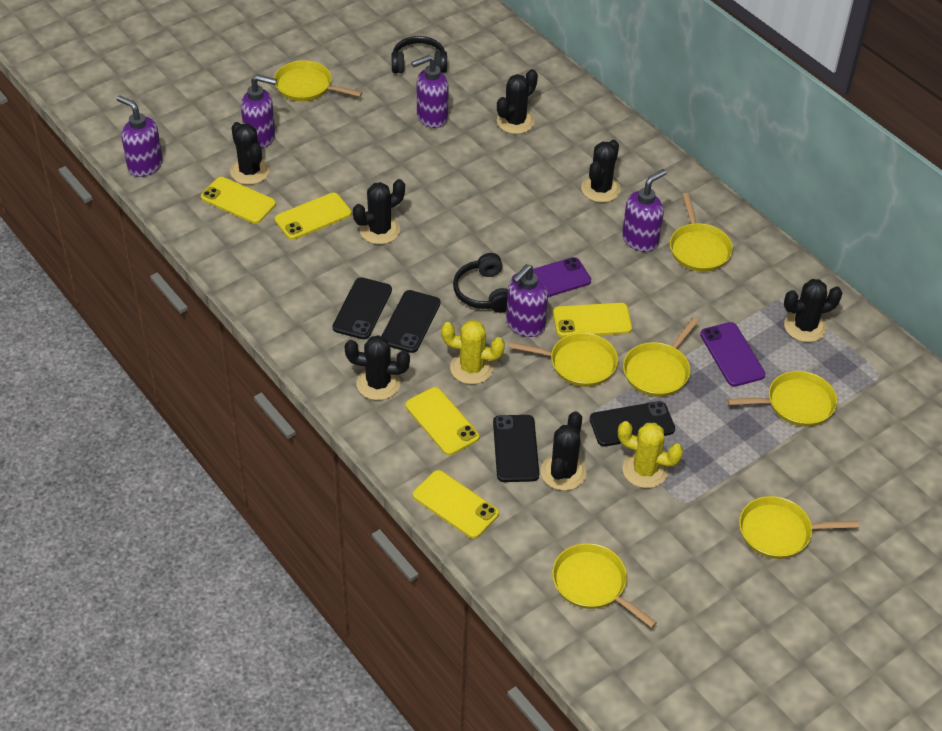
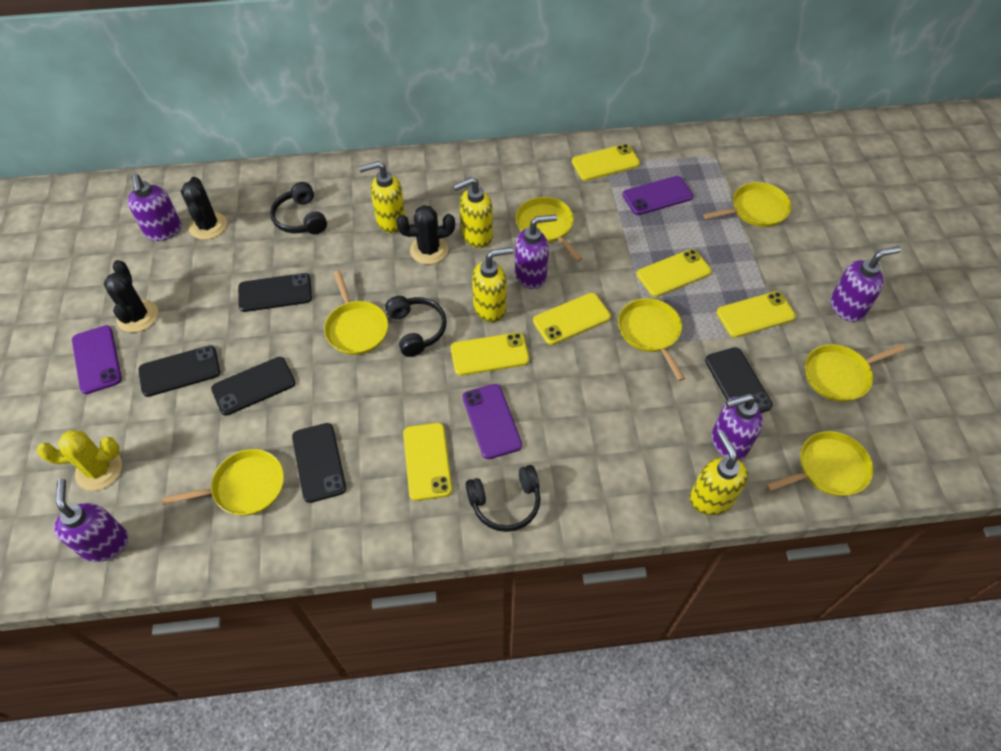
black cactus: [230,122,270,185] [345,335,410,400] [353,179,405,244] [497,69,538,134] [541,411,586,491] [581,140,620,202] [784,279,842,342] = 7 -> [104,260,158,333] [181,177,227,240] [396,205,455,265] = 3
black headphones: [391,36,447,74] [453,253,508,313] = 2 -> [270,182,327,234] [385,296,447,357] [466,465,541,532] = 3
black phone: [332,277,392,339] [381,290,441,353] [493,415,539,482] [590,401,675,447] = 4 -> [138,345,220,397] [211,357,295,416] [238,273,312,312] [292,423,346,503] [705,347,773,413] = 5
purple phone: [512,257,591,297] [700,322,765,387] = 2 -> [72,325,122,394] [463,384,522,459] [623,176,693,215] = 3
yellow cactus: [441,320,505,384] [618,421,683,488] = 2 -> [37,430,122,491] = 1
yellow phone: [201,177,276,224] [275,193,352,240] [405,387,479,455] [413,470,499,539] [553,303,632,338] = 5 -> [403,423,452,501] [451,332,529,376] [533,293,611,345] [572,144,640,181] [637,249,712,297] [717,291,796,338] = 6
yellow soap dispenser: none = 0 -> [359,161,406,233] [453,177,493,248] [472,247,513,322] [690,431,748,515] = 4

